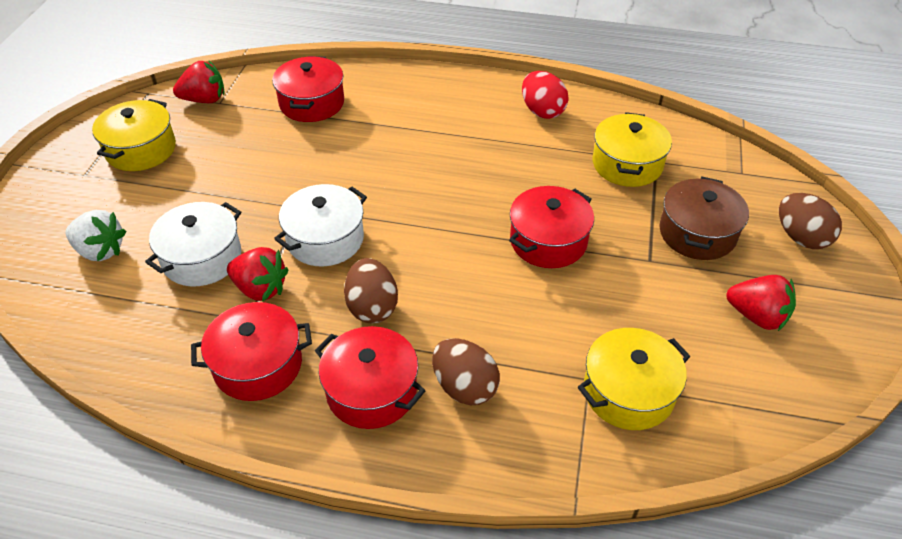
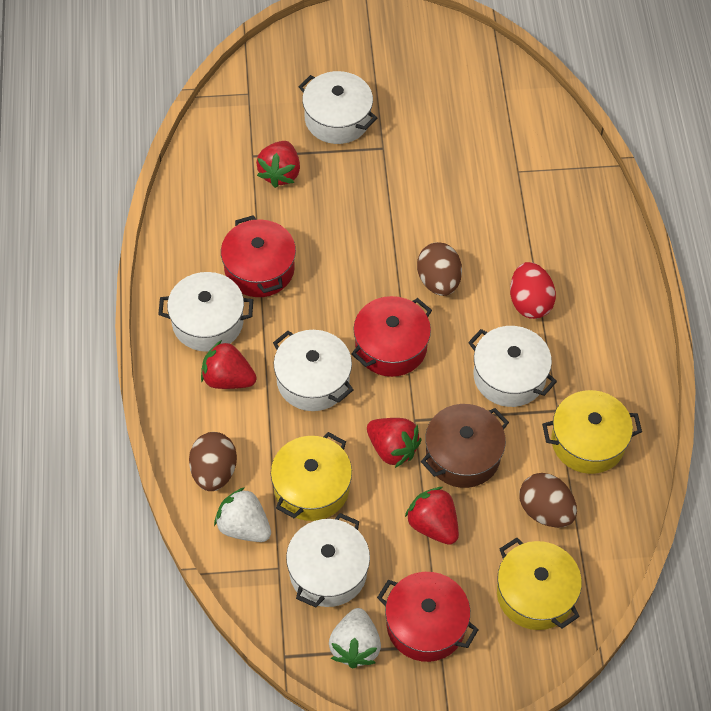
red pot: [191,302,312,401] [272,56,344,122] [315,326,426,429] [509,186,594,268] = 4 -> [221,215,296,297] [351,296,432,377] [377,572,479,662] = 3
red strawberry: [173,61,225,103] [227,247,289,302] [726,275,796,331] = 3 -> [201,340,257,389] [256,141,300,188] [367,418,421,468] [405,487,459,545] = 4
white pot: [145,202,241,287] [274,184,367,267] = 2 -> [158,272,253,352] [273,330,353,411] [286,513,370,607] [299,71,377,144] [468,326,557,407] = 5
white strawberry: [66,210,126,261] = 1 -> [214,487,271,542] [329,608,381,668] = 2

